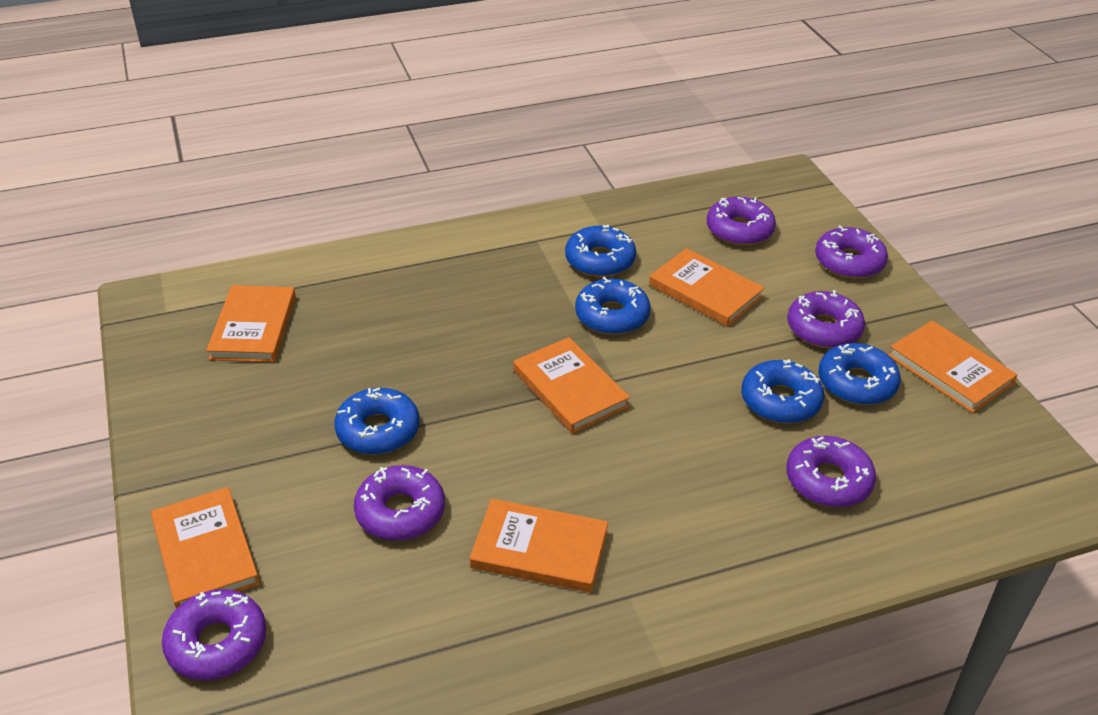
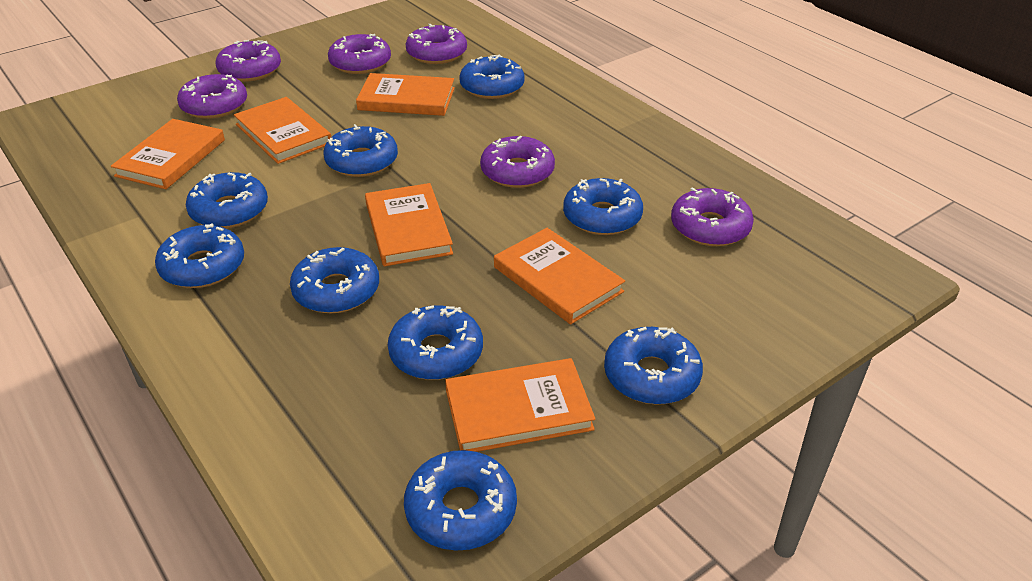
blue donut: [334,388,420,455] [565,225,636,277] [575,276,651,335] [741,359,824,423] [818,343,901,405] = 5 -> [155,223,244,288] [186,172,268,228] [290,247,379,313] [323,124,398,177] [388,305,483,380] [404,450,517,551] [459,55,525,99] [563,178,643,235] [604,327,703,405] = 9

